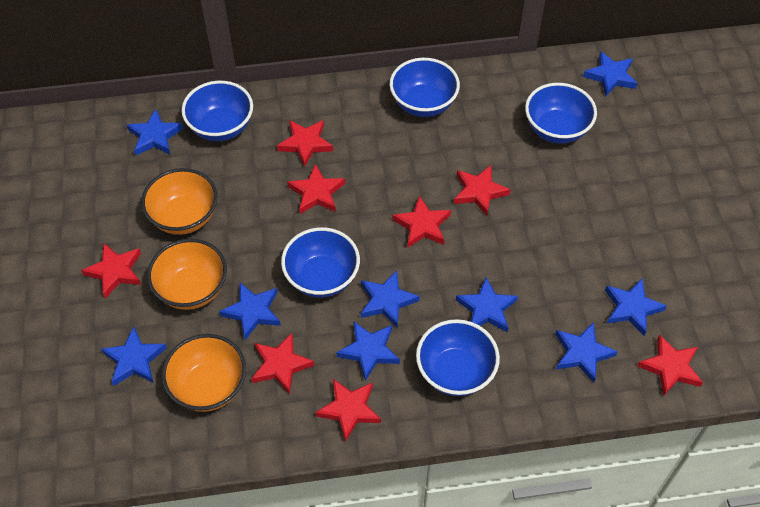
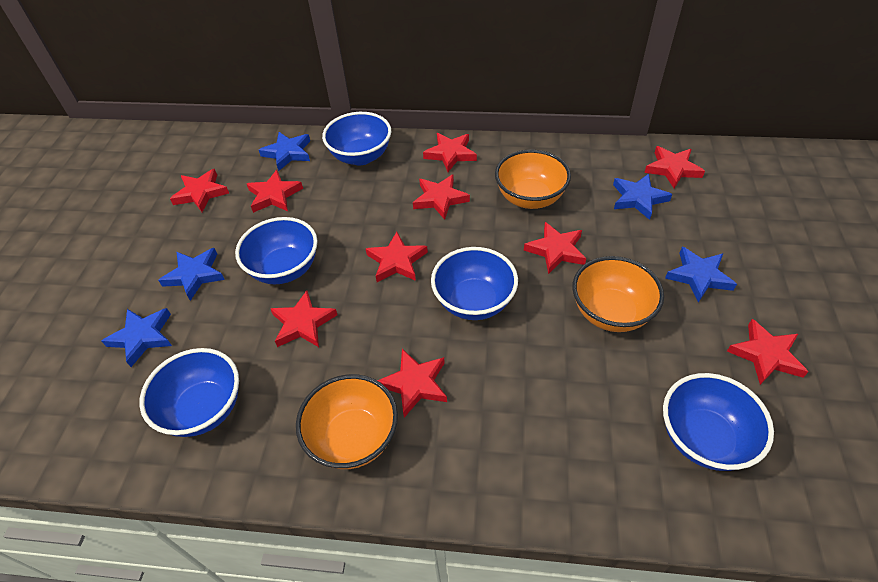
blue star: [101,326,166,386] [127,109,183,155] [219,283,281,340] [336,321,400,381] [361,270,420,328] [456,277,518,332] [555,322,618,383] [583,51,638,97] [605,278,667,336] = 9 -> [102,308,172,367] [158,248,225,301] [259,132,310,171] [613,174,672,220] [665,247,737,303] = 5
red star: [81,243,141,299] [251,333,314,395] [277,120,333,167] [287,164,345,214] [315,379,381,442] [393,195,451,248] [454,165,511,216] [637,334,703,397] = 8 -> [170,169,229,212] [247,170,303,213] [271,291,337,347] [366,232,428,282] [377,349,447,418] [413,174,470,220] [423,133,477,172] [524,222,586,274] [644,146,705,188] [727,319,808,385] = 10

